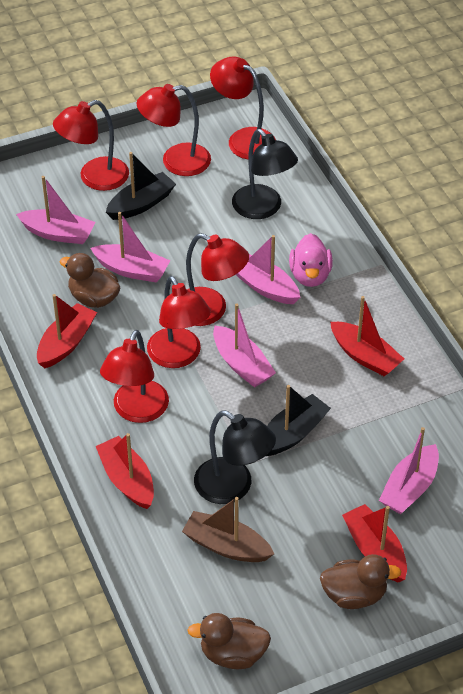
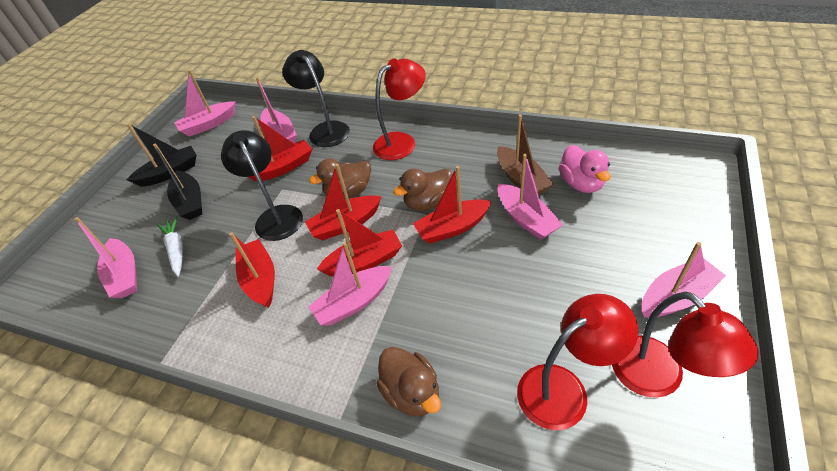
pink boat: [16,176,95,244] [90,212,170,282] [213,304,276,388] [236,235,300,304] [379,427,439,514] = 5 -> [75,217,137,298] [174,70,235,136] [256,77,297,143] [308,242,392,326] [498,154,563,240] [642,242,726,317] = 6
red boat: [37,294,97,368] [96,433,154,509] [330,296,404,376] [342,504,407,583] = 4 -> [229,232,275,308] [249,116,312,181] [305,164,382,240] [317,209,402,277] [413,166,492,244] = 5
red lamp: [53,100,129,191] [100,330,169,423] [136,84,211,176] [147,276,211,368] [186,233,249,326] [210,56,276,159] = 6 -> [373,58,426,160] [517,294,638,430] [612,291,759,398] = 3
white carrot: none = 0 -> [157,217,183,277] = 1

